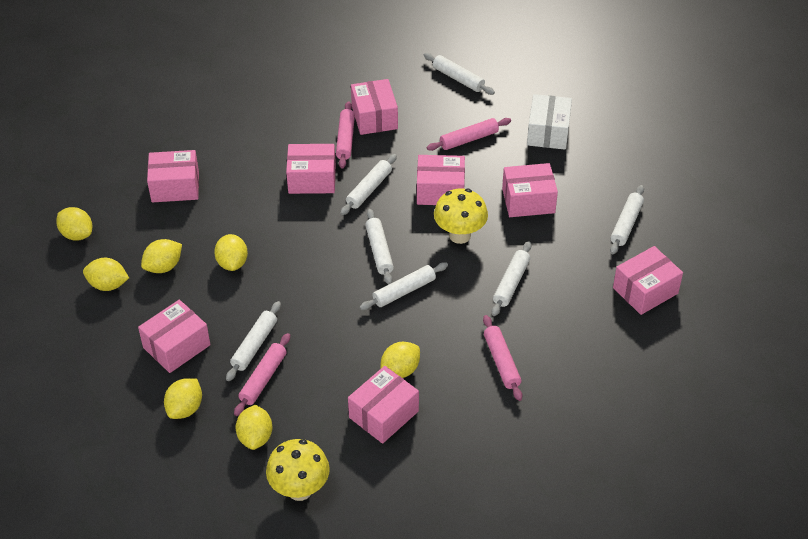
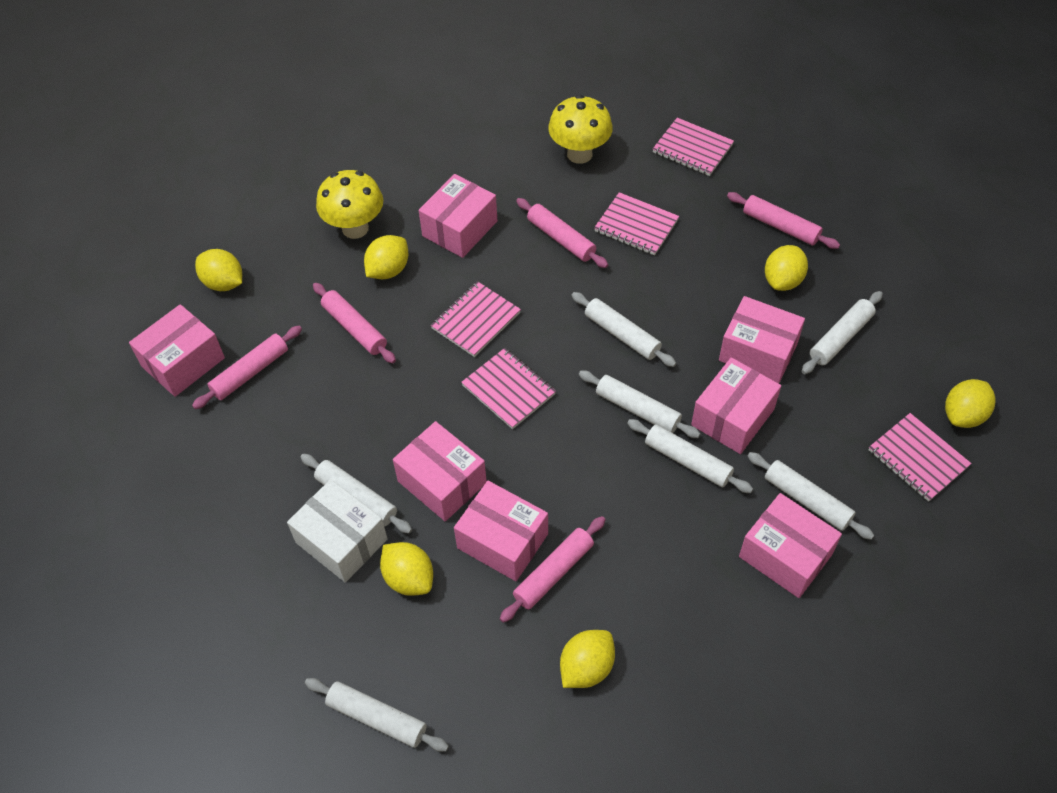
pink box: [138,300,211,373] [147,150,199,202] [286,144,336,194] [348,366,419,444] [351,79,398,135] [417,155,465,205] [502,163,558,217] [613,246,683,315] = 8 -> [129,304,225,397] [393,421,487,521] [419,174,497,258] [454,481,548,581] [691,357,781,454] [719,296,805,383] [739,493,842,598] = 7
pink notebook: none = 0 -> [431,281,521,357] [461,348,556,429] [594,192,679,255] [653,118,734,176] [869,413,972,502] = 5
pink rolling pin: [234,333,290,416] [336,102,355,168] [427,118,511,151] [483,315,522,401] = 4 -> [192,326,302,409] [313,283,396,363] [500,516,606,623] [516,198,608,268] [727,192,840,249] = 5
yellow lemon: [56,207,92,240] [83,258,129,291] [141,239,182,273] [164,378,202,419] [214,234,248,271] [236,405,272,450] [380,342,420,378] = 7 -> [195,249,242,291] [364,235,408,279] [380,542,433,596] [560,630,615,688] [765,245,808,291] [945,379,996,428] = 6

